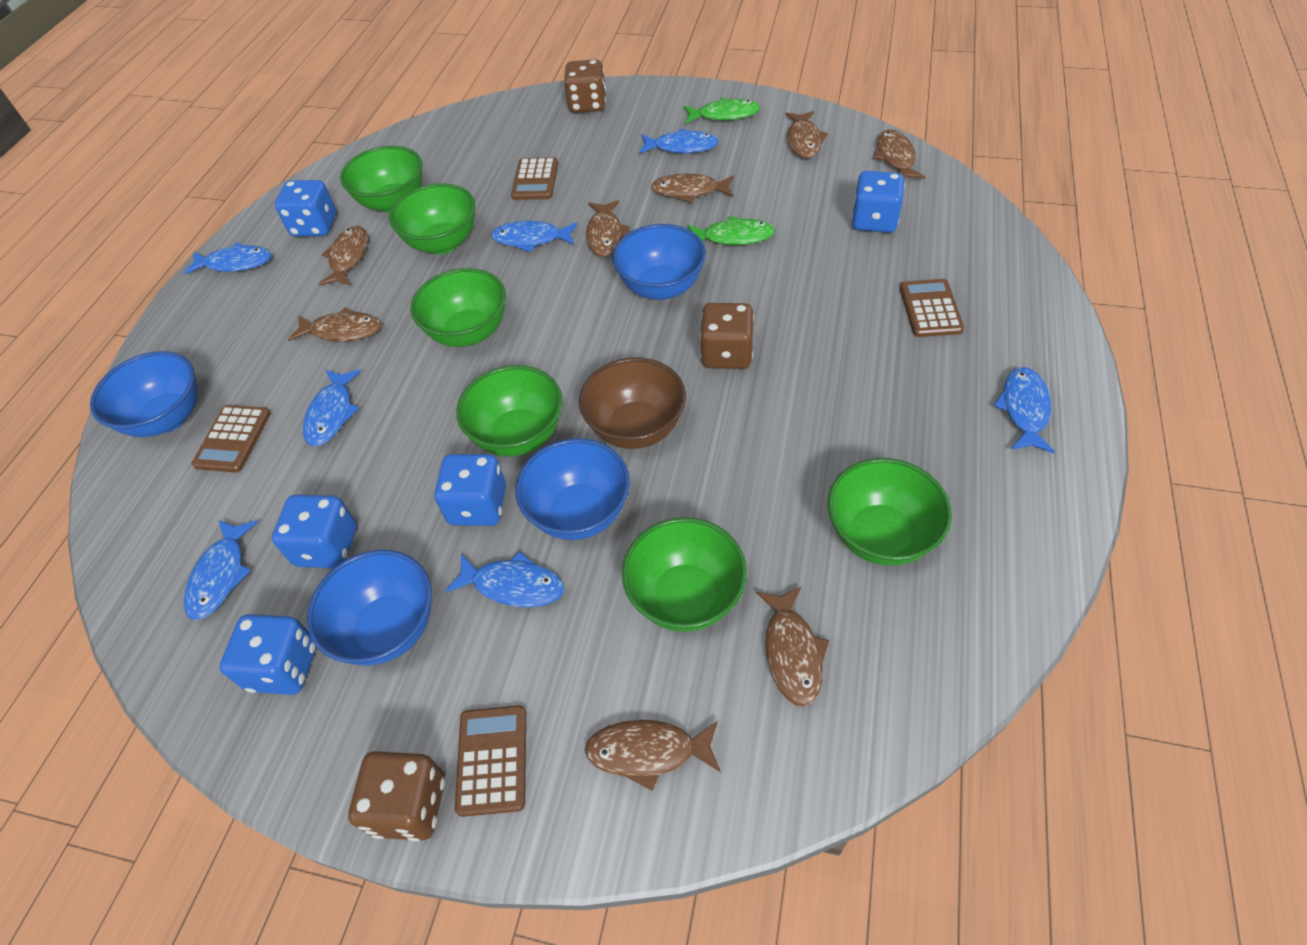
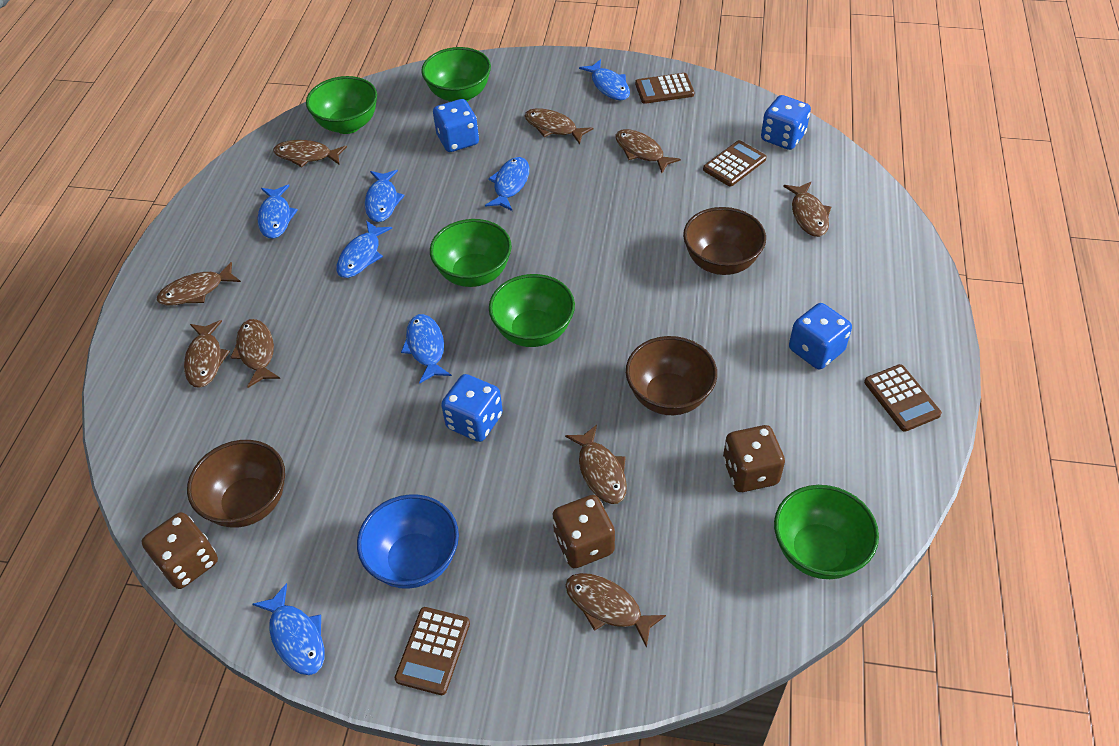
blue bowl: [90,351,198,437] [307,550,432,666] [515,438,630,540] [613,224,706,300] = 4 -> [357,494,459,589] = 1
blue dice: [220,614,316,695] [272,495,357,568] [275,180,336,237] [434,454,506,526] [851,171,905,233] = 5 -> [433,99,479,152] [441,374,503,442] [761,95,811,150] [789,303,852,369] = 4
brown bowl: [579,358,686,449] = 1 -> [187,440,285,527] [626,336,717,415] [683,207,766,275] = 3
brown fish: [288,307,382,342] [319,226,368,286] [585,720,721,791] [586,200,630,257] [651,173,734,203] [757,586,830,706] [785,111,828,158] [873,129,925,179] = 8 -> [157,262,241,306] [184,320,230,388] [230,319,280,388] [273,140,347,167] [524,108,593,144] [565,425,627,504] [565,573,666,648] [615,129,681,173] [783,182,831,237] = 9
green bowl: [340,146,422,213] [389,183,475,254] [411,268,506,347] [456,365,563,457] [622,517,747,632] [828,458,952,566] = 6 -> [306,76,377,134] [421,47,491,102] [430,219,512,287] [489,274,575,347] [774,485,879,579] = 5
green fish: [684,98,760,123] [687,216,775,245] = 2 -> none = 0

